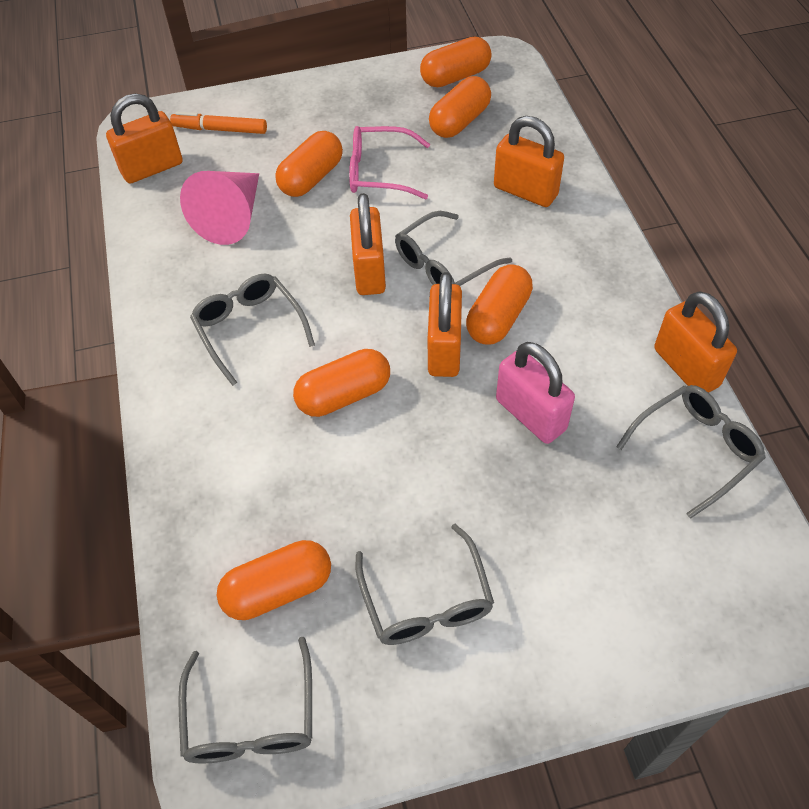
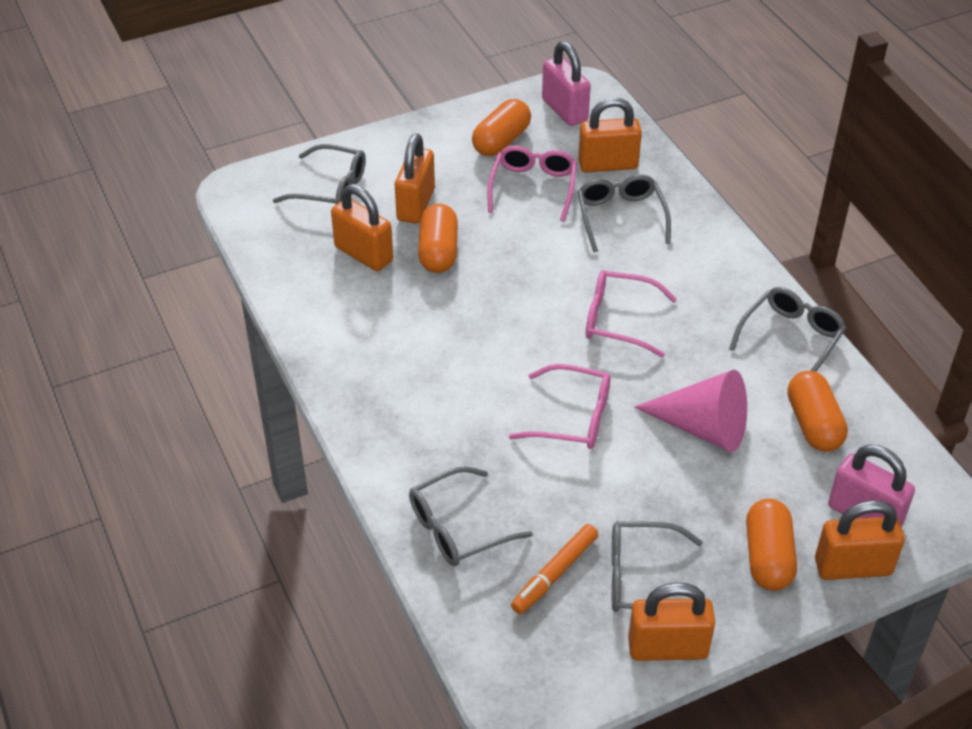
orange capsule: [217,540,331,620] [275,131,343,197] [293,349,390,417] [420,37,492,87] [429,76,491,138] [466,265,533,344] = 6 -> [418,204,458,273] [472,99,531,156] [746,498,797,591] [787,371,848,452] = 4
pink glasses: [349,126,430,199] = 1 -> [487,146,577,222] [509,364,610,449] [586,270,677,357] = 3
pink padlock: [496,342,575,444] = 1 -> [542,41,591,126] [828,445,915,527] = 2

